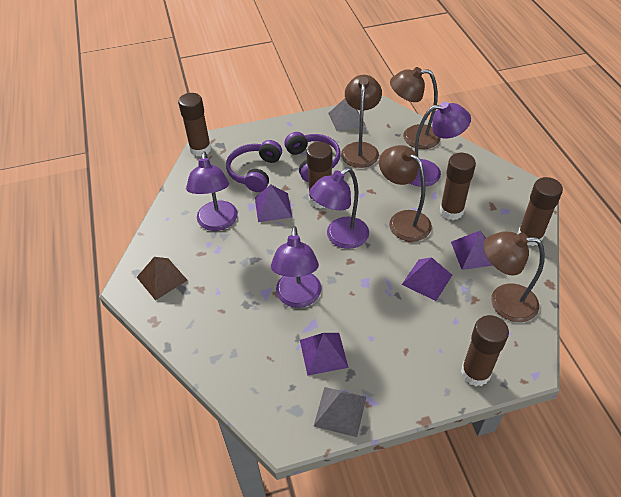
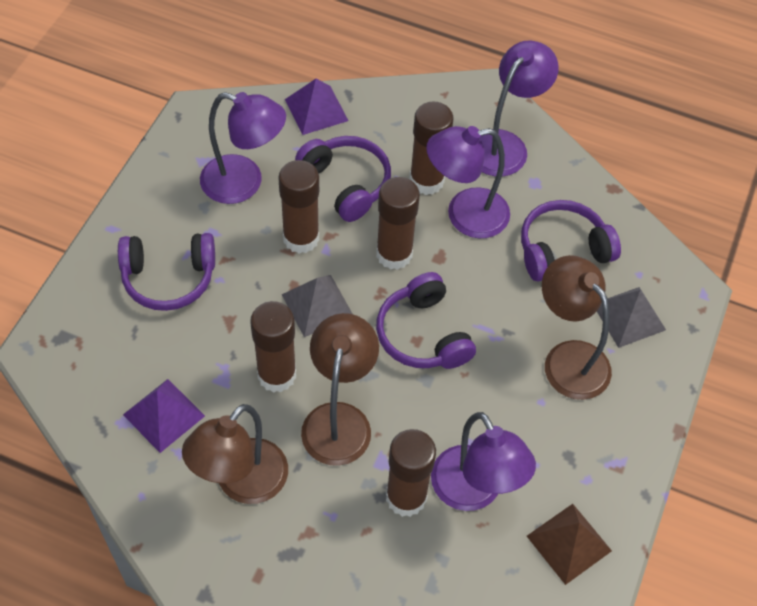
brown lamp: [341,75,382,168] [379,145,432,242] [390,67,440,149] [483,231,545,322] = 4 -> [182,404,288,504] [301,313,379,466] [542,255,612,400] = 3
purple headphones: [226,140,282,192] [284,132,340,182] = 2 -> [118,233,215,311] [295,136,391,222] [376,272,476,369] [521,200,621,281] = 4
purple pyramid: [255,185,292,222] [300,333,349,376] [402,257,452,301] [451,231,493,270] = 4 -> [123,379,205,453] [285,79,349,135] = 2

